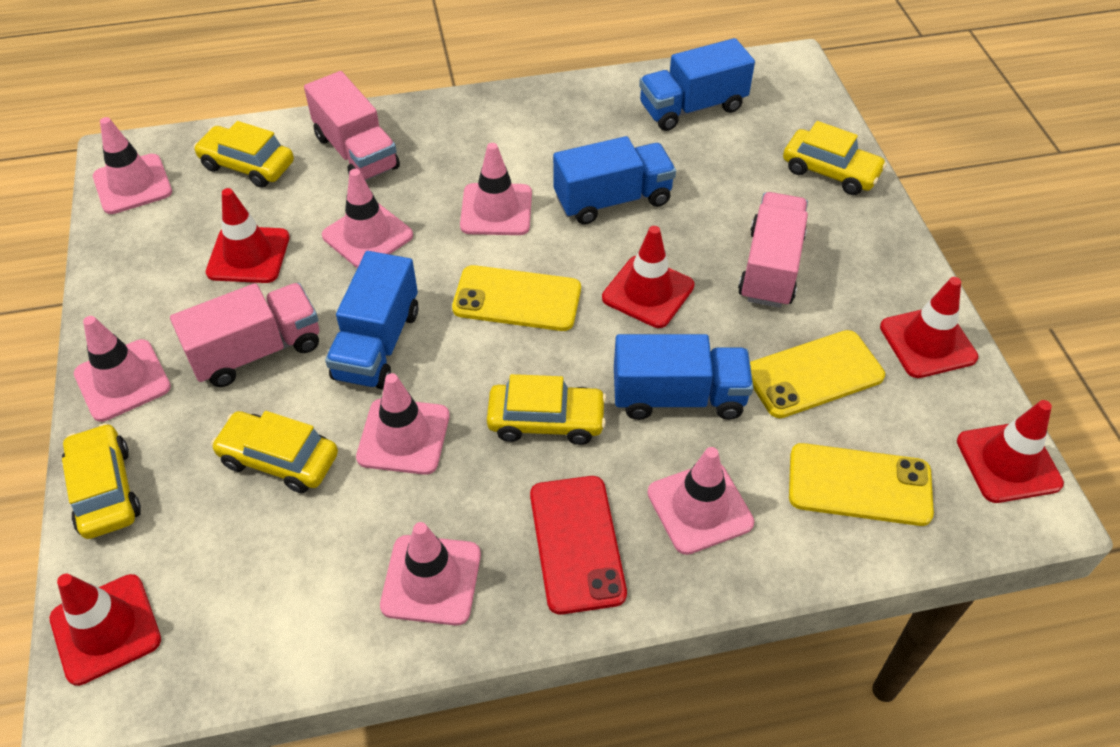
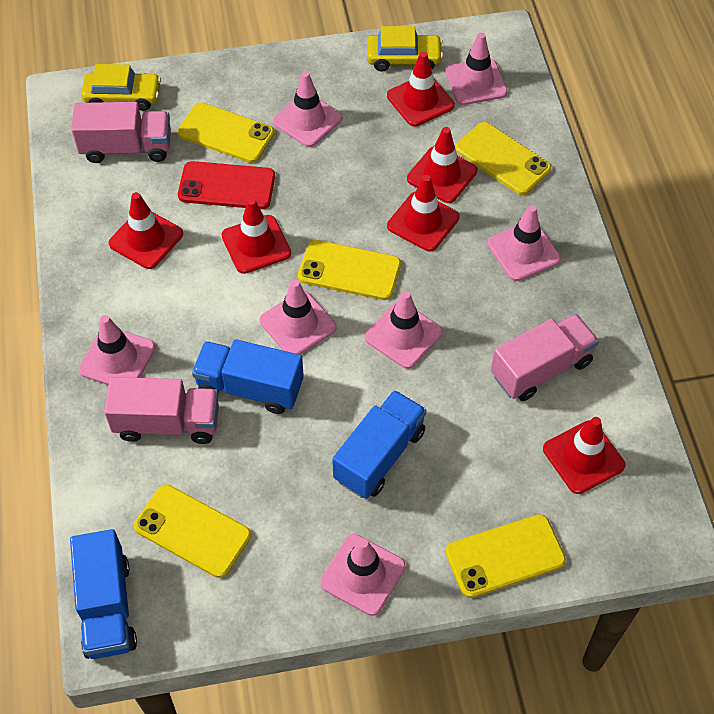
blue truck: [325,251,418,390] [553,136,676,225] [614,334,753,420] [639,38,755,131] = 4 -> [70,529,137,659] [192,339,304,414] [332,390,426,499] = 3
red traffic cone: [50,574,161,686] [206,188,290,283] [602,226,695,328] [880,277,978,378] [957,400,1064,503] = 5 -> [109,192,183,269] [221,198,291,274] [387,51,455,127] [387,175,459,251] [407,127,477,203] [543,417,625,494] = 6
yellow car: [62,423,141,539] [193,121,294,188] [211,411,338,493] [487,374,607,445] [783,121,887,195] = 5 -> [81,64,161,111] [367,26,443,72] = 2
yellow phone: [452,265,581,331] [750,330,885,418] [789,443,934,526] = 3 -> [134,484,251,578] [177,102,275,163] [298,240,401,300] [446,514,566,598] [455,122,551,195] = 5

